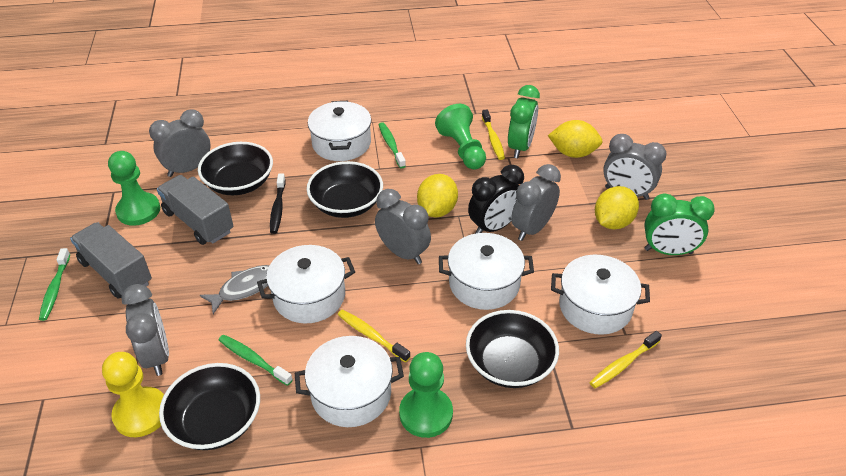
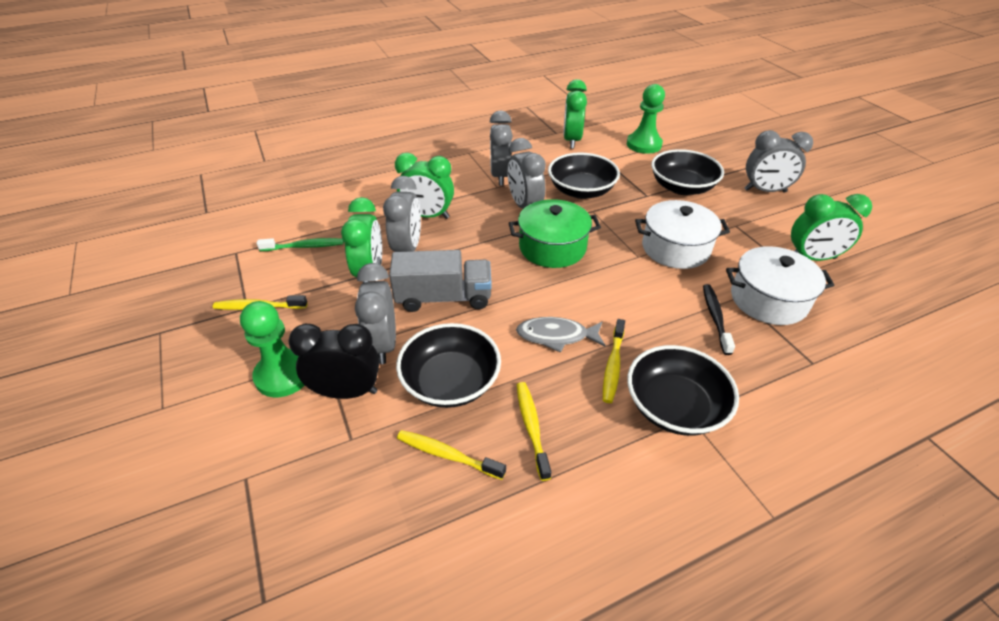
green clock: [508,85,540,158] [644,194,715,255] = 2 -> [341,197,382,283] [395,153,454,219] [563,79,587,149] [791,194,872,261] = 4
green pawn: [108,151,160,226] [399,352,453,438] [435,104,486,170] = 3 -> [240,301,305,397] [627,84,665,154] = 2
green pot: none = 0 -> [509,199,601,268] = 1
green toothbrush: [39,248,71,321] [219,335,293,386] [379,122,406,168] = 3 -> [257,238,344,251] = 1
grey truck: [70,222,152,299] [157,175,233,245] = 2 -> [389,250,492,312] = 1
white pot: [257,245,355,323] [295,336,404,427] [308,101,372,161] [439,233,534,310] [551,255,650,335] = 5 -> [635,200,730,269] [726,246,835,325] = 2
yellow lemon: [417,174,458,218] [548,120,603,158] [595,186,639,230] = 3 -> none = 0
yellow pawn: [102,352,164,437] = 1 -> none = 0
yellow toothbrush: [338,309,410,363] [482,109,505,160] [589,331,662,388] = 3 -> [213,295,308,310] [397,430,506,480] [517,382,551,481] [603,319,625,403] = 4

